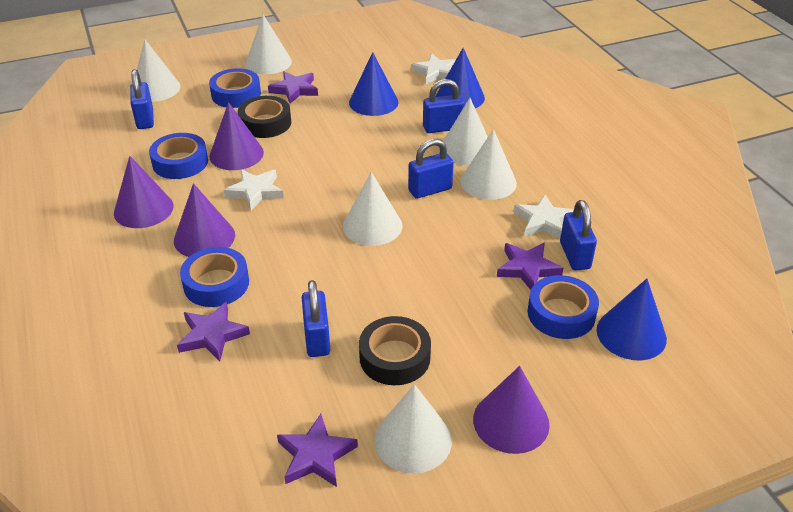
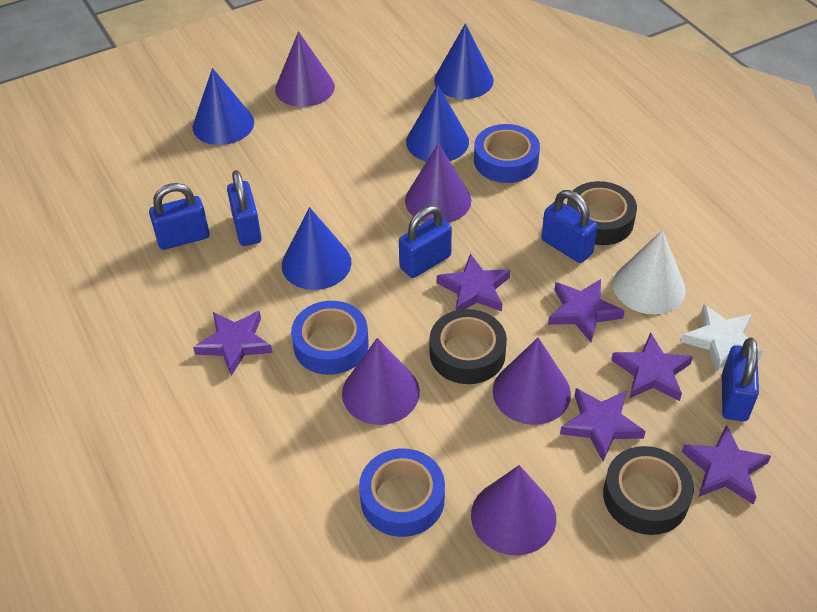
black tape: [238,96,291,138] [359,316,431,385] = 2 -> [430,309,507,384] [567,181,637,245] [603,446,694,535] = 3
blue cone: [349,52,398,116] [436,48,485,108] [596,279,667,360] = 3 -> [193,68,254,145] [282,207,351,290] [406,85,469,162] [434,23,494,99] = 4
blue tape: [149,133,208,179] [180,247,249,307] [209,68,261,108] [528,275,599,339] = 4 -> [291,301,369,375] [359,448,445,537] [474,124,540,183] = 3
purple cone: [114,156,174,228] [174,183,235,257] [209,102,264,170] [473,366,550,454] = 4 -> [275,31,335,107] [342,338,420,425] [405,143,471,223] [471,465,556,555] [493,337,571,425] = 5
purple star: [177,302,250,362] [268,71,318,104] [277,414,358,487] [497,243,563,290] = 4 -> [193,311,272,376] [437,253,510,312] [548,279,625,342] [560,388,646,461] [611,333,693,401] [682,425,771,504] = 6
white cone: [137,40,180,102] [245,14,292,74] [343,172,403,246] [374,384,452,474] [443,98,488,165] [460,129,517,200] = 6 -> [613,230,686,314] = 1
white star: [224,169,284,211] [411,53,456,84] [513,195,574,238] = 3 -> [681,304,763,372] = 1

